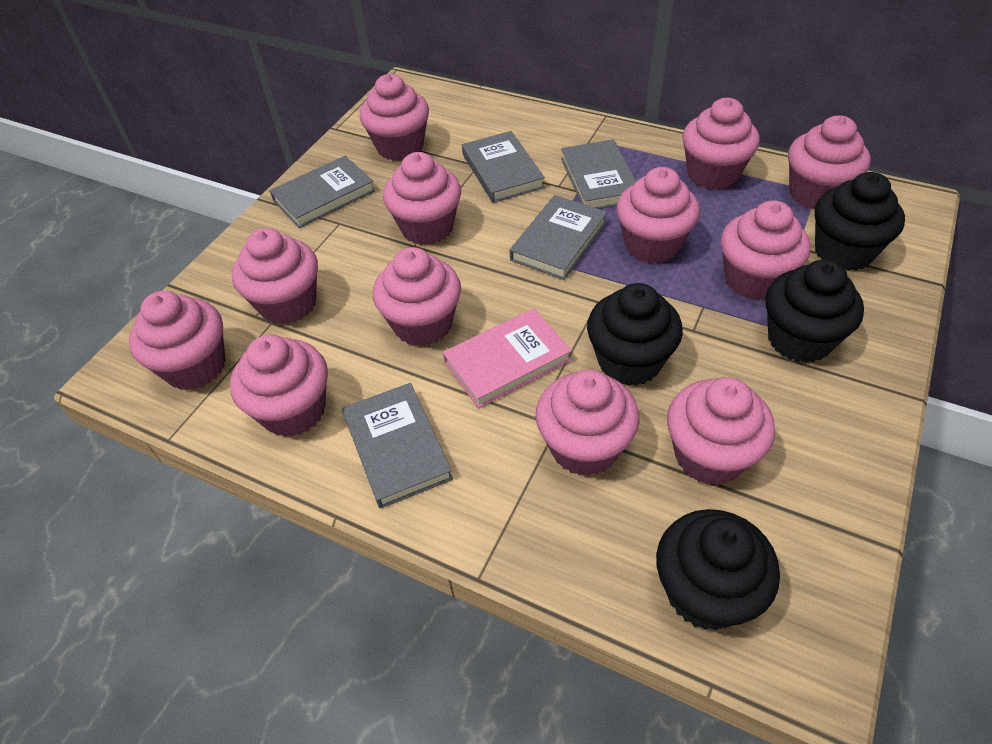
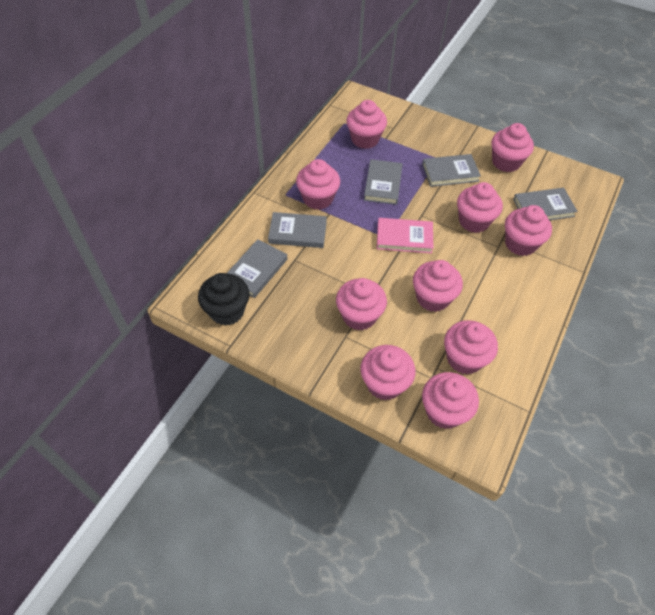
black cupcake: [587,283,683,386] [656,509,780,630] [766,260,864,363] [815,172,905,271] = 4 -> [198,273,249,325] = 1
pink cupcake: [129,291,226,390] [230,335,328,437] [232,228,318,325] [359,74,429,161] [373,247,461,346] [383,152,461,245] [536,369,640,476] [616,167,700,263] [667,377,775,485] [682,98,760,190] [721,200,811,300] [788,115,871,209] = 12 -> [296,159,340,210] [336,278,387,330] [347,100,387,149] [360,345,416,401] [413,260,463,312] [422,372,479,429] [444,320,498,374] [457,182,503,233] [492,123,534,172] [505,205,552,256] = 10

